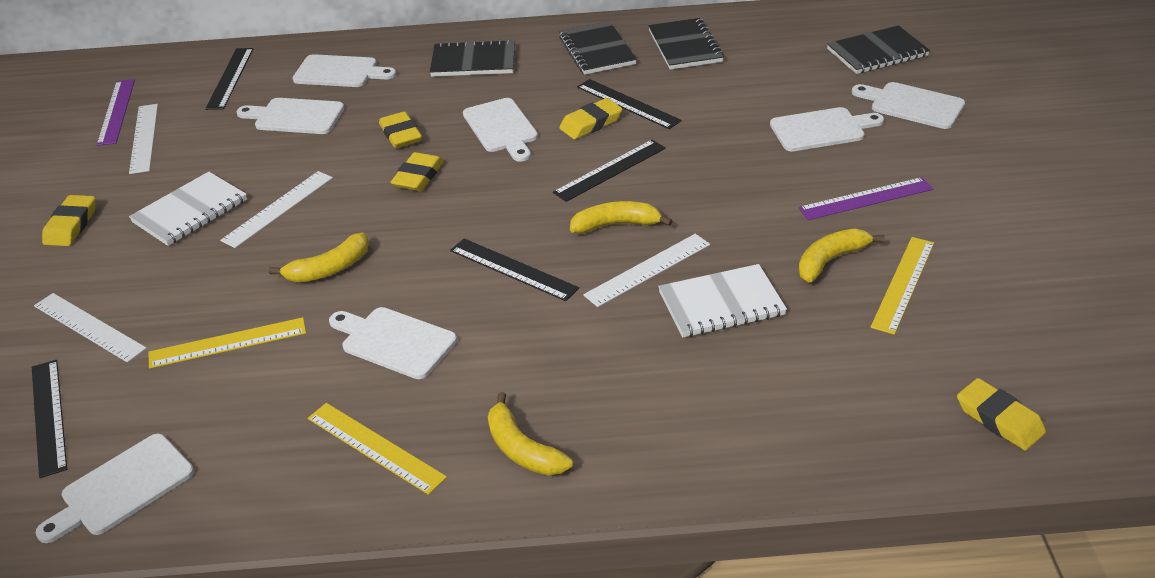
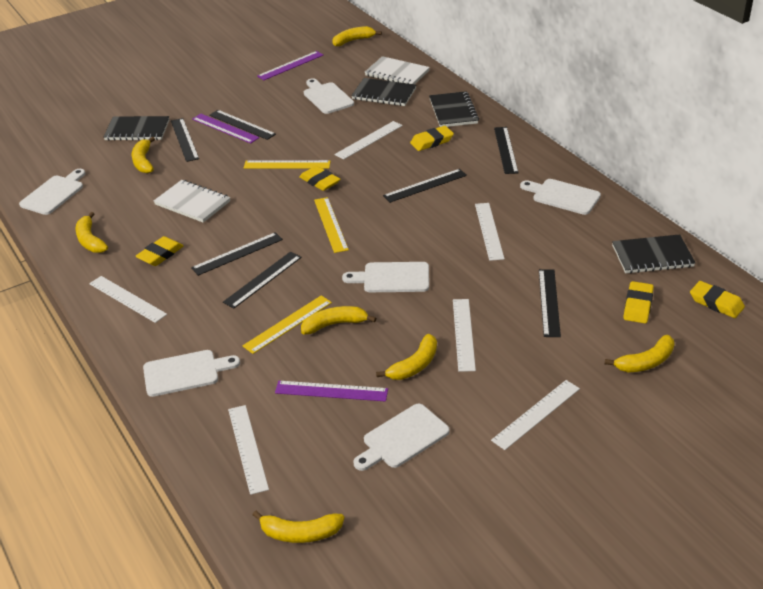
black ruler: [32,360,67,478] [205,48,253,110] [450,238,579,301] [553,140,666,202] [577,79,682,129] = 5 -> [171,118,199,162] [191,232,283,276] [209,110,276,140] [223,251,302,308] [383,169,467,203] [494,127,518,174] [539,269,561,337] = 7
purple ruler: [97,79,135,146] [798,177,933,220] = 2 -> [192,114,259,144] [257,51,323,80] [275,381,388,401] = 3
white cutting board: [36,434,194,543] [237,98,344,134] [293,54,396,87] [329,307,457,379] [463,98,538,162] [770,107,884,152] [852,82,965,129] = 7 -> [19,169,85,215] [143,350,240,397] [304,78,354,114] [342,262,429,292] [354,404,450,471] [520,179,601,215] = 6
white ruler: [34,293,147,363] [129,104,158,174] [220,171,333,248] [583,234,710,307] = 4 -> [89,276,167,323] [228,405,269,495] [334,121,403,160] [453,299,476,372] [475,203,504,261] [491,380,580,450] = 6
yellow banana: [269,232,369,282] [488,392,573,475] [570,201,672,234] [798,229,885,283] = 4 -> [76,212,108,253] [132,137,155,173] [252,510,344,543] [301,306,376,334] [332,26,382,47] [376,334,437,380] [605,335,674,372] = 7

